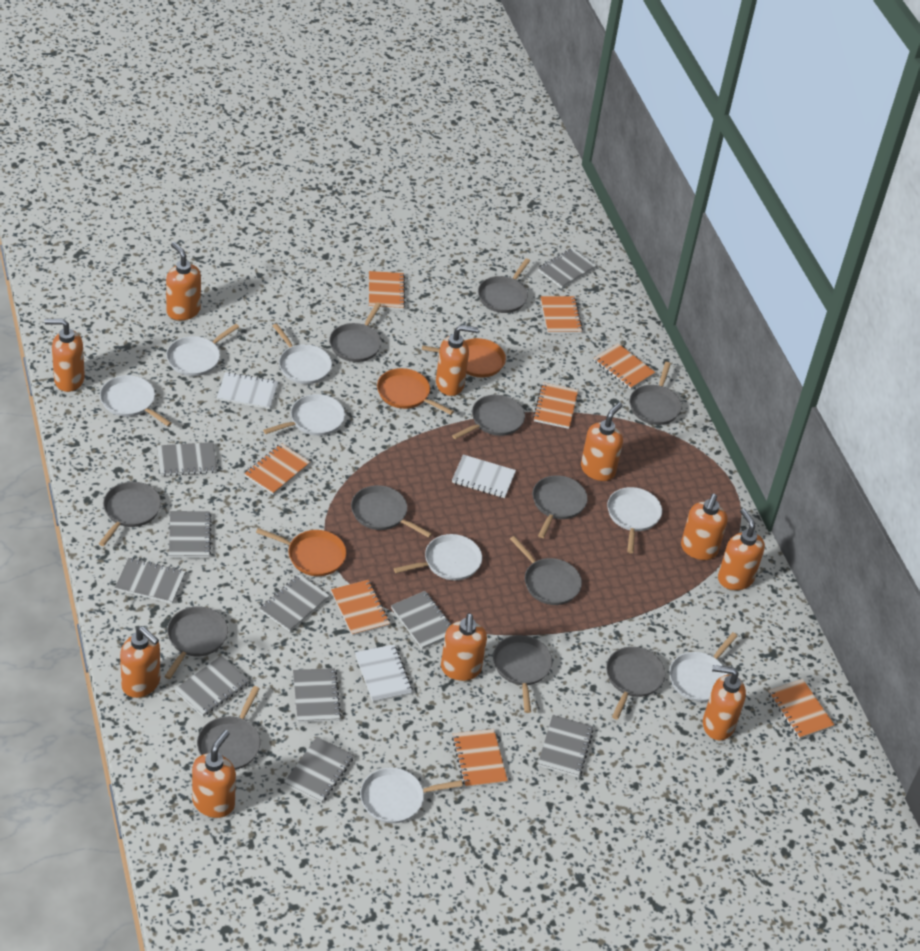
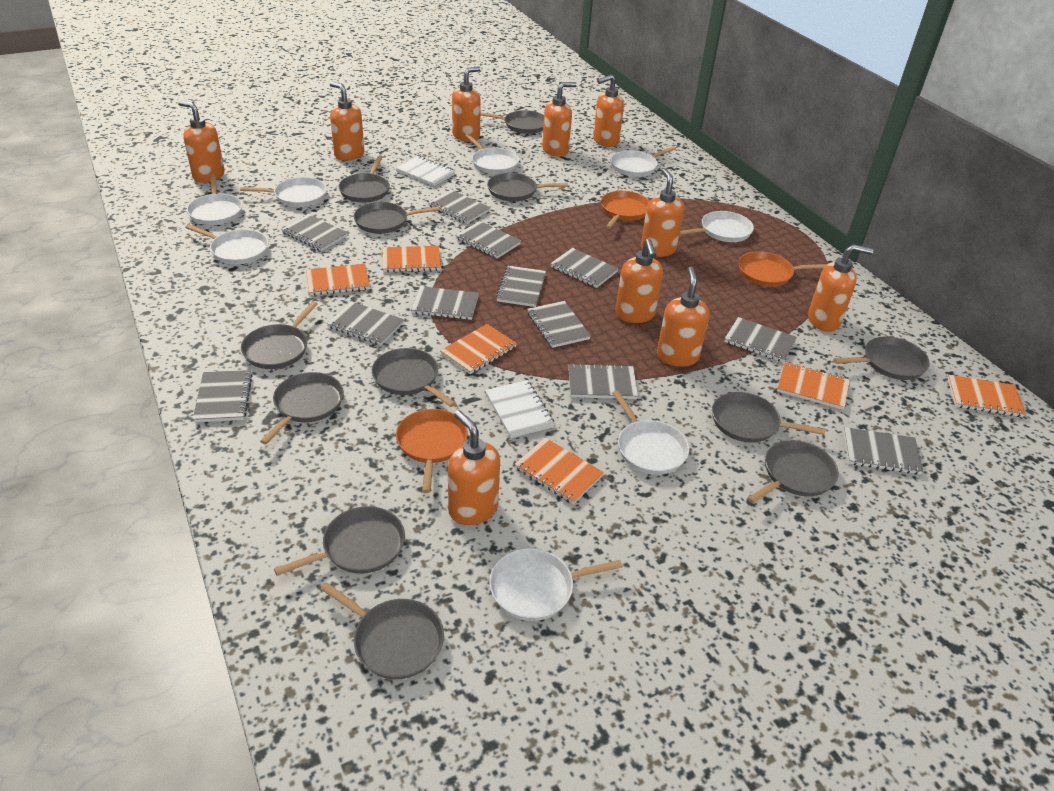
grey notebook: [115,558,186,604] [157,442,217,476] [169,511,212,558] [174,655,250,716] [259,574,330,632] [284,737,354,803] [293,668,341,723] [391,591,452,649] [538,248,597,288] [538,715,594,777] = 10 -> [193,370,253,422] [281,214,348,251] [327,301,404,345] [411,286,479,320] [428,190,490,224] [455,221,521,258] [496,266,546,307] [527,301,591,348] [550,248,619,288] [568,363,638,399] [724,317,797,363] [843,427,924,475] = 12
orange notebook: [244,443,310,495] [331,580,390,636] [369,271,405,310] [452,729,508,788] [533,382,578,429] [541,296,583,334] [594,343,655,390] [768,679,835,739] = 8 -> [306,264,370,296] [383,246,441,272] [440,324,517,374] [514,437,604,504] [777,362,850,410] [948,375,1026,417] = 6
white notebook: [217,372,278,409] [355,644,413,702] [452,455,516,498] = 3 -> [396,156,455,186] [485,380,555,438] = 2

